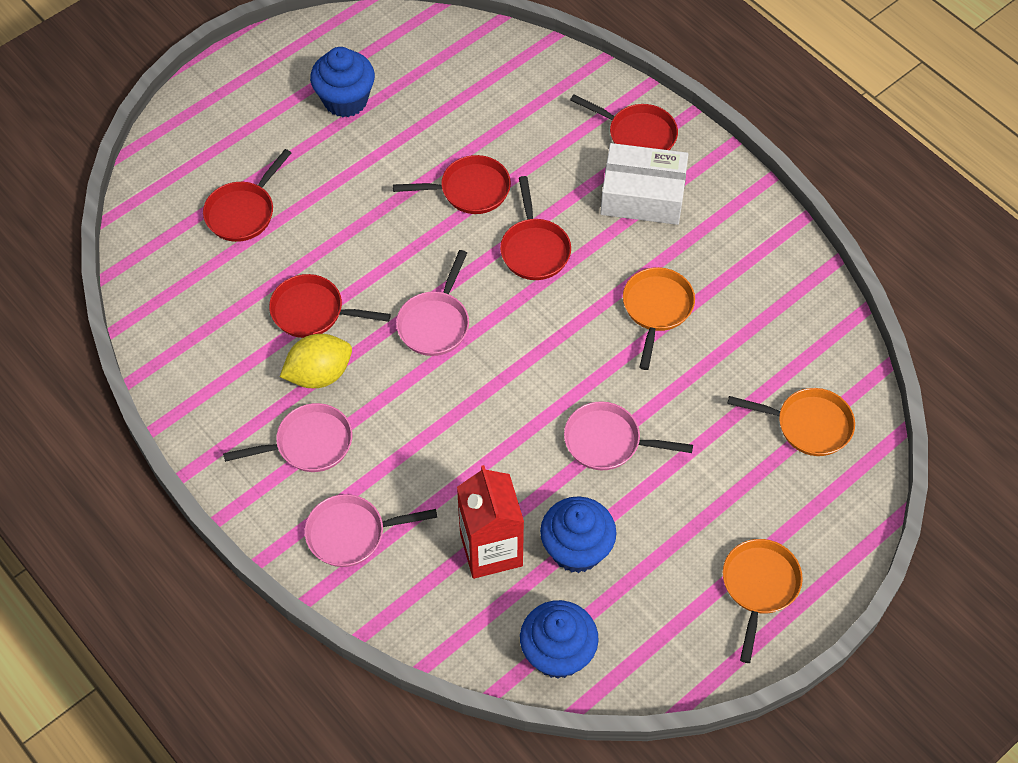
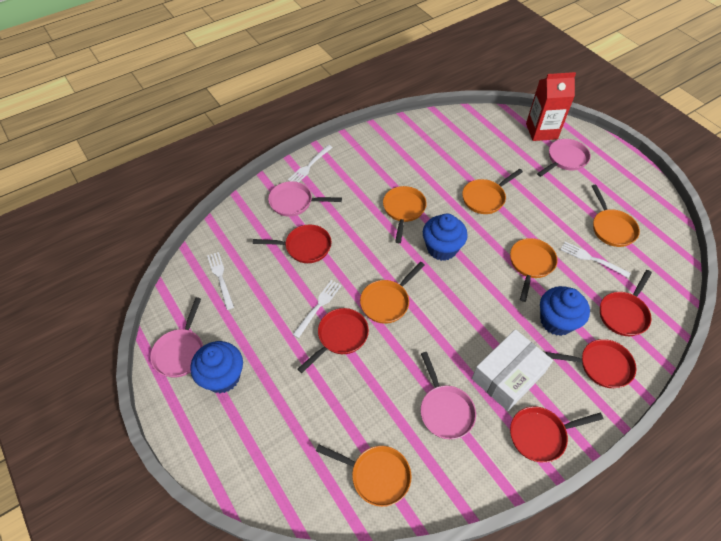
orange pan: [623,267,695,370] [723,539,803,663] [727,388,855,456] = 3 -> [316,444,412,507] [360,262,425,324] [383,186,427,243] [462,169,523,214] [510,238,558,302] [592,185,640,247] = 6
white fork: none = 0 -> [207,252,234,310] [288,145,333,182] [292,280,342,338] [561,242,631,278] = 4
yellow lemon: [280,334,352,388] = 1 -> none = 0

